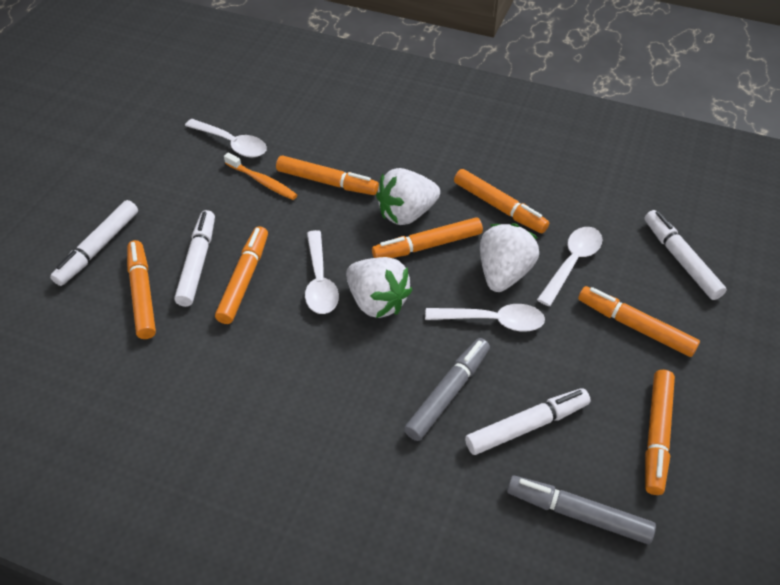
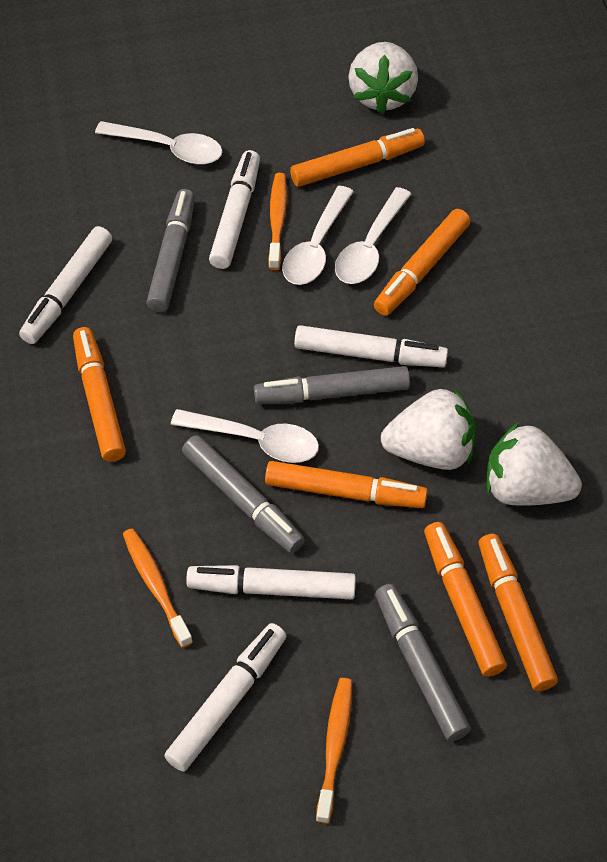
grey marker: [404,338,490,441] [507,475,656,544] = 2 -> [146,189,195,312] [182,435,305,553] [254,366,410,404] [375,584,471,741] = 4
orange marker: [127,240,156,339] [215,226,268,324] [276,155,379,195] [372,217,483,258] [454,169,549,233] [578,286,700,357] [645,370,675,495] = 7 -> [73,327,126,462] [265,461,428,508] [290,128,425,187] [374,209,470,316] [424,522,507,677] [478,533,558,691] = 6
orange toothbrush: [224,153,297,200] = 1 -> [123,528,193,648] [268,173,287,270] [316,678,352,824] = 3
white marker: [50,200,138,286] [174,210,215,307] [465,388,591,455] [644,210,727,300] = 4 -> [19,226,112,344] [164,623,287,771] [186,565,356,599] [209,150,260,269] [294,325,448,367] = 5

